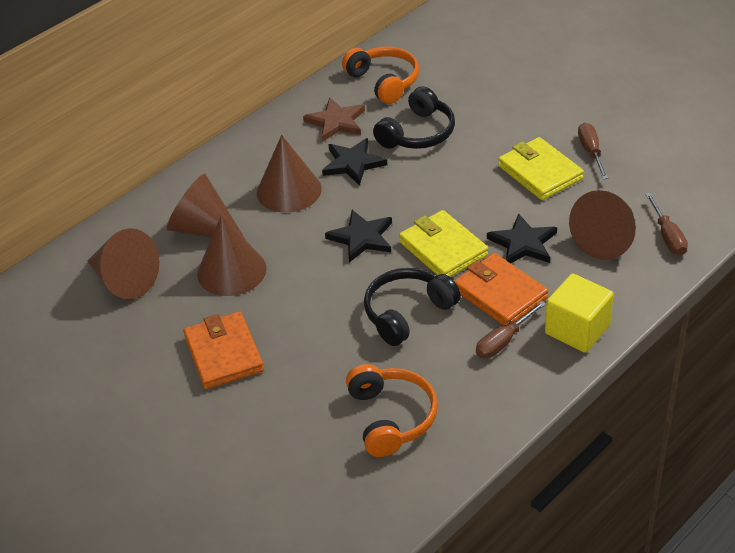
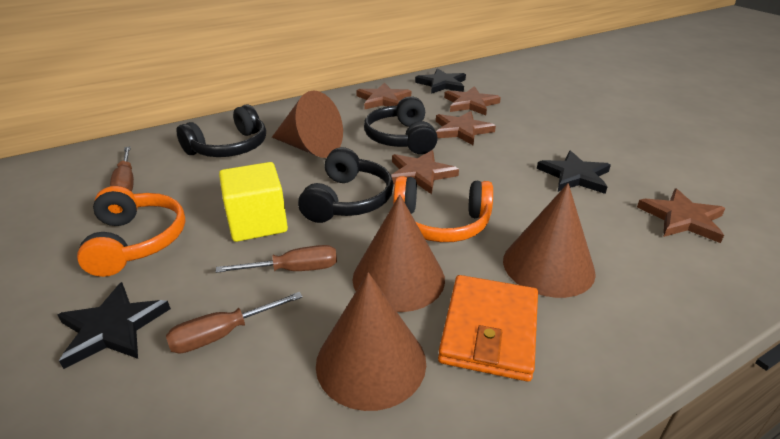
black headphones: [364,268,461,346] [373,86,455,149] = 2 -> [176,104,266,157] [298,147,393,223] [364,96,438,154] = 3
brown cone: [87,228,159,299] [167,174,246,240] [197,215,267,296] [257,135,322,213] [569,190,636,260] = 5 -> [272,90,343,158] [316,272,426,411] [352,194,445,312] [503,183,596,298] = 4
brown star: [303,97,365,142] = 1 -> [356,82,411,110] [391,150,459,194] [436,111,496,145] [444,86,501,115] [637,188,726,243] = 5
orange wallet: [183,311,264,389] [454,253,548,326] = 2 -> [438,275,538,382] = 1
yellow wallet: [399,210,488,277] [498,137,584,200] = 2 -> none = 0

